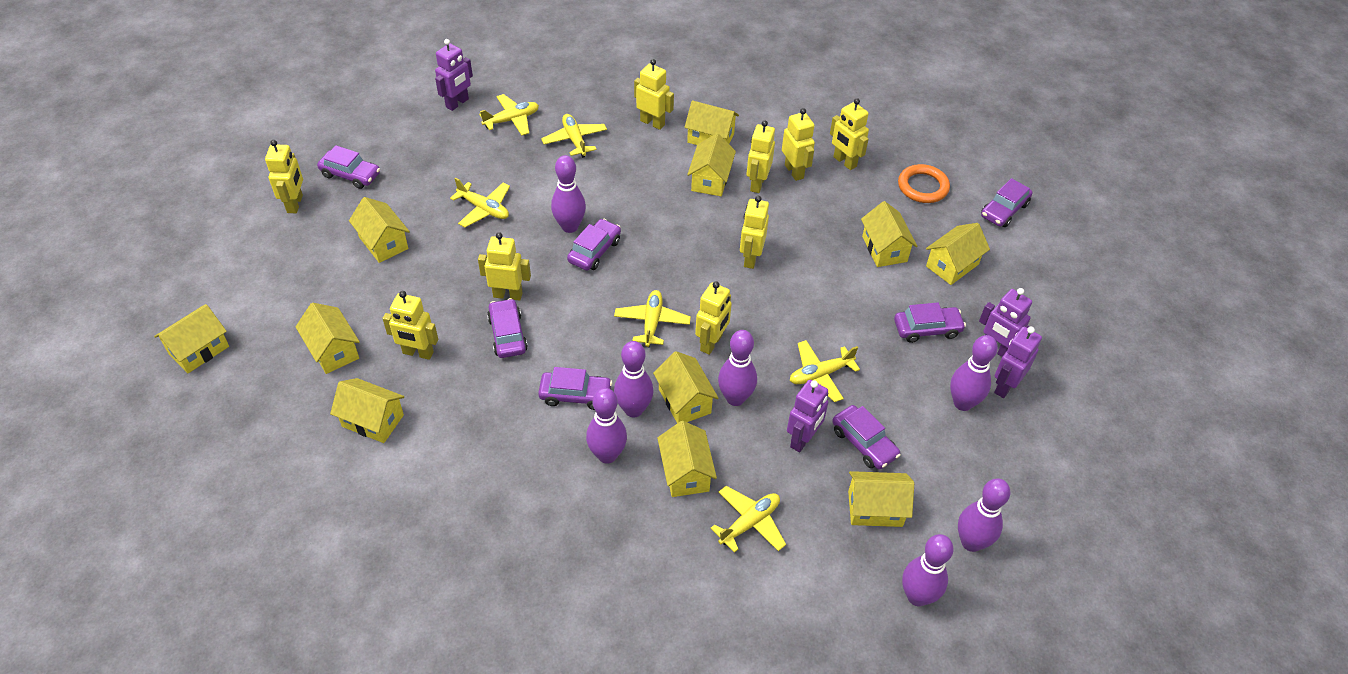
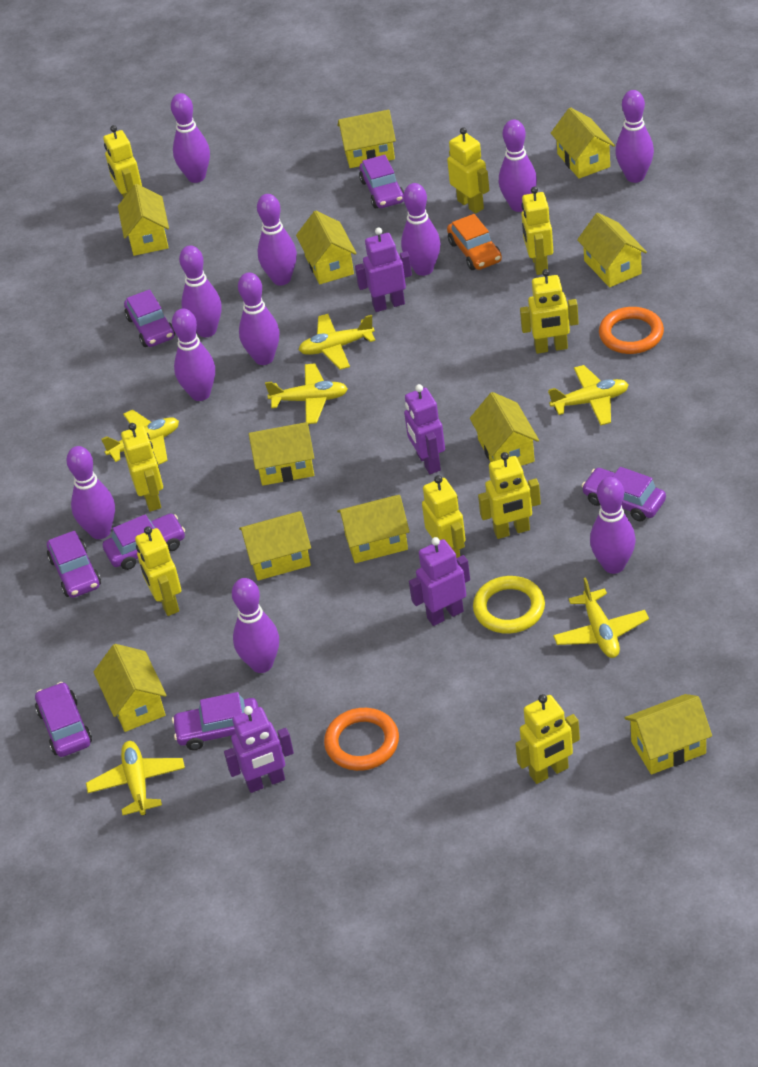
orange car: none = 0 -> [447,214,502,270] = 1
orange ring: [898,164,950,203] = 1 -> [324,708,399,771] [599,307,664,354] = 2
purple bowling pin: [551,155,586,233] [586,388,627,464] [614,341,654,417] [718,330,757,406] [902,534,954,606] [950,335,998,411] [958,478,1010,552] = 7 -> [66,446,115,539] [171,93,210,183] [172,309,215,401] [179,246,221,337] [232,578,279,673] [238,273,279,365] [257,194,297,285] [401,183,441,276] [499,119,537,212] [590,477,636,574] [615,90,654,183] = 11
yellow ring: none = 0 -> [473,576,545,634] = 1

